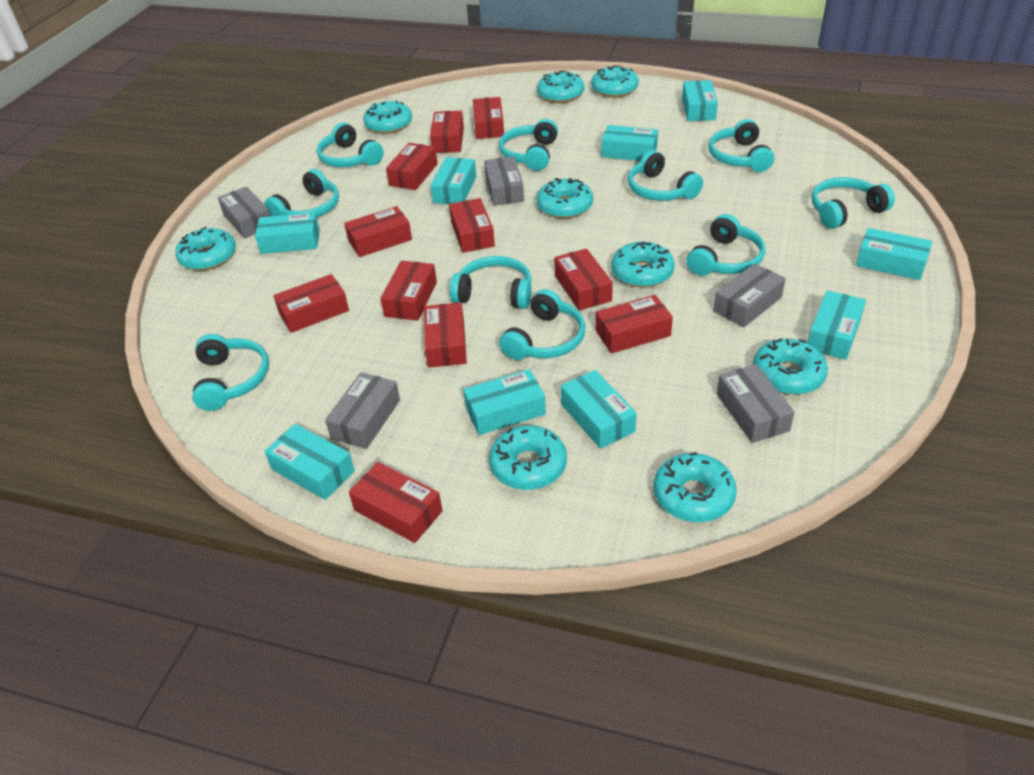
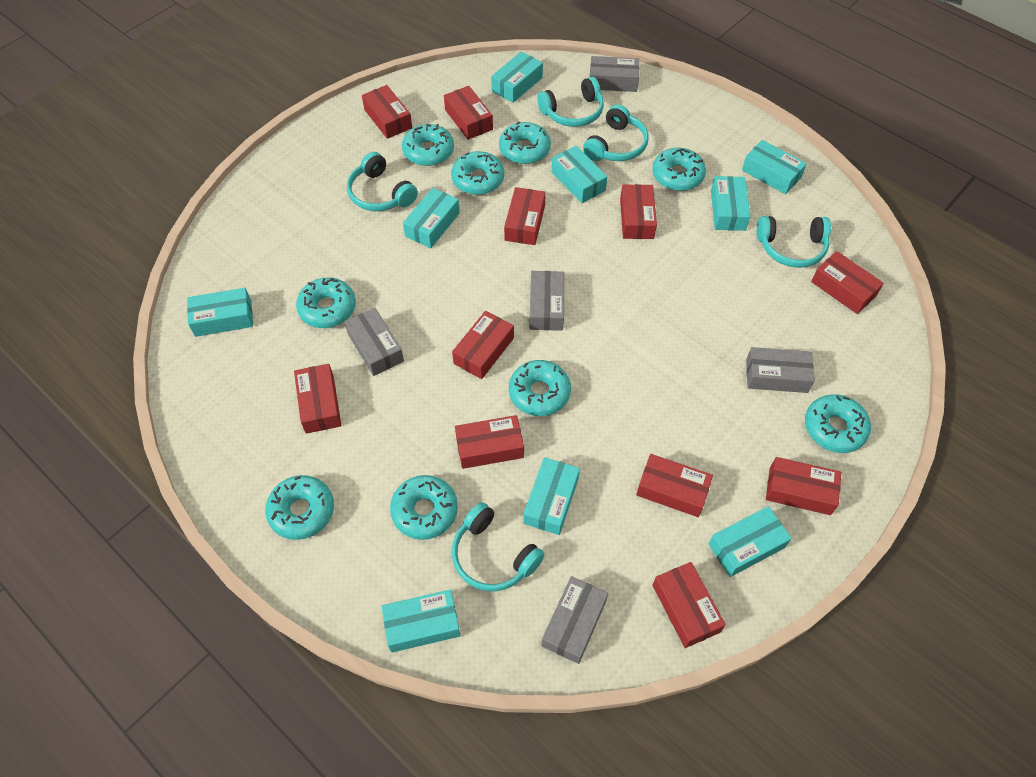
turquoise headphones: [192,334,269,411] [264,169,339,217] [317,123,384,167] [450,256,531,309] [499,119,558,171] [499,289,585,360] [628,150,703,201] [687,214,765,276] [708,119,774,172] [812,177,895,229] = 10 -> [347,152,418,211] [452,502,545,592] [537,77,604,127] [583,105,649,161] [757,216,831,268] = 5

